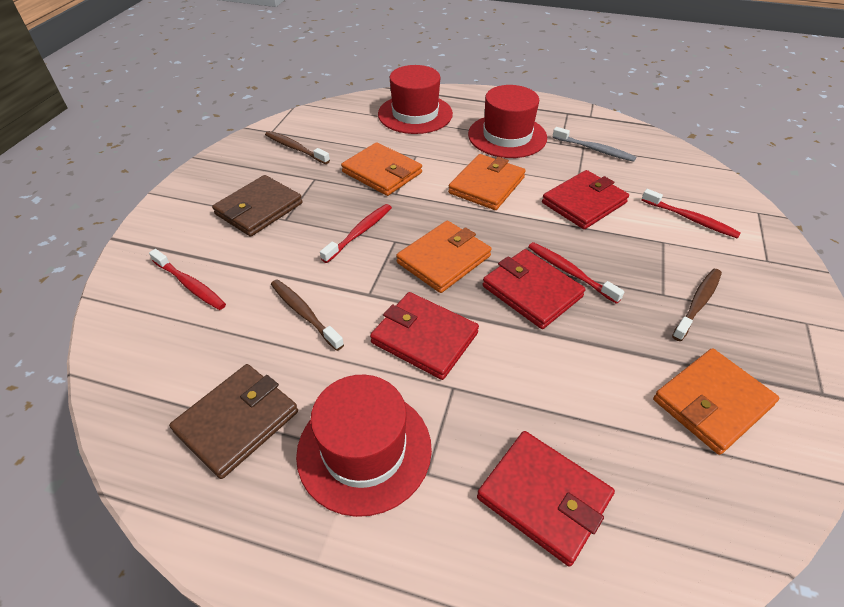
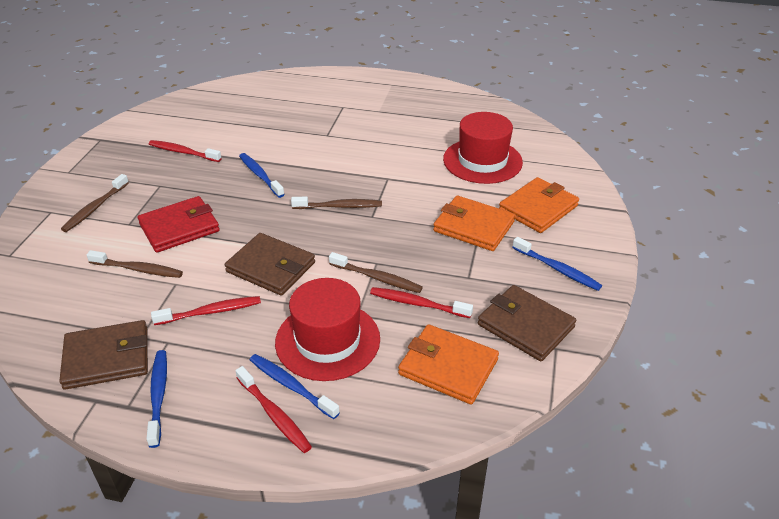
blue toothbrush: none = 0 -> [147,350,167,448] [239,153,285,198] [250,354,340,419] [512,237,602,291] = 4
brown toothbrush: [265,131,330,164] [271,279,344,351] [672,269,722,341] = 3 -> [61,174,129,232] [87,250,183,278] [291,197,382,209] [329,252,423,293] = 4
brown wallet: [169,364,298,479] [212,175,302,237] = 2 -> [59,320,148,390] [225,233,315,296] [478,285,576,361] = 3
grey toothbrush: [552,127,636,162] = 1 -> none = 0
orange wallet: [341,142,422,196] [396,221,492,293] [448,154,526,210] [653,348,779,455] = 4 -> [398,324,499,404] [433,196,515,251] [499,177,579,233] = 3
red hat: [296,375,432,517] [378,65,453,134] [468,85,547,158] = 3 -> [275,278,380,381] [443,112,523,184] = 2
red wallet: [370,292,479,380] [477,431,615,566] [482,249,586,329] [542,170,629,229] = 4 -> [138,196,220,253] = 1

